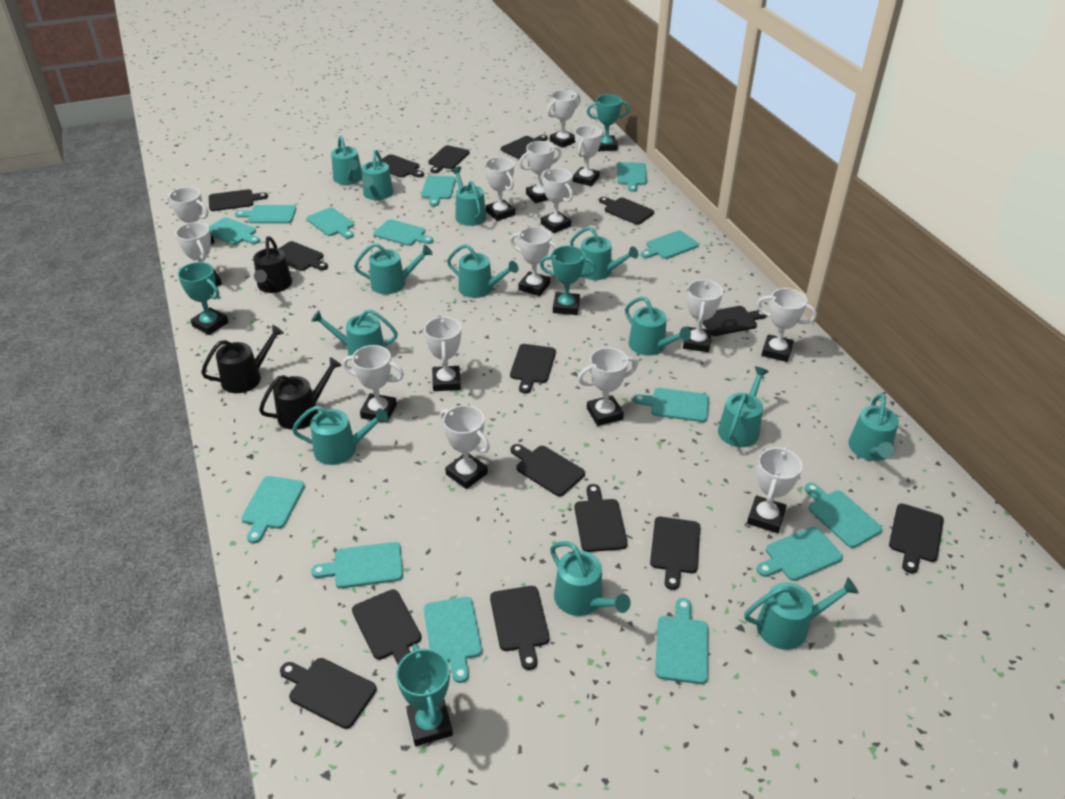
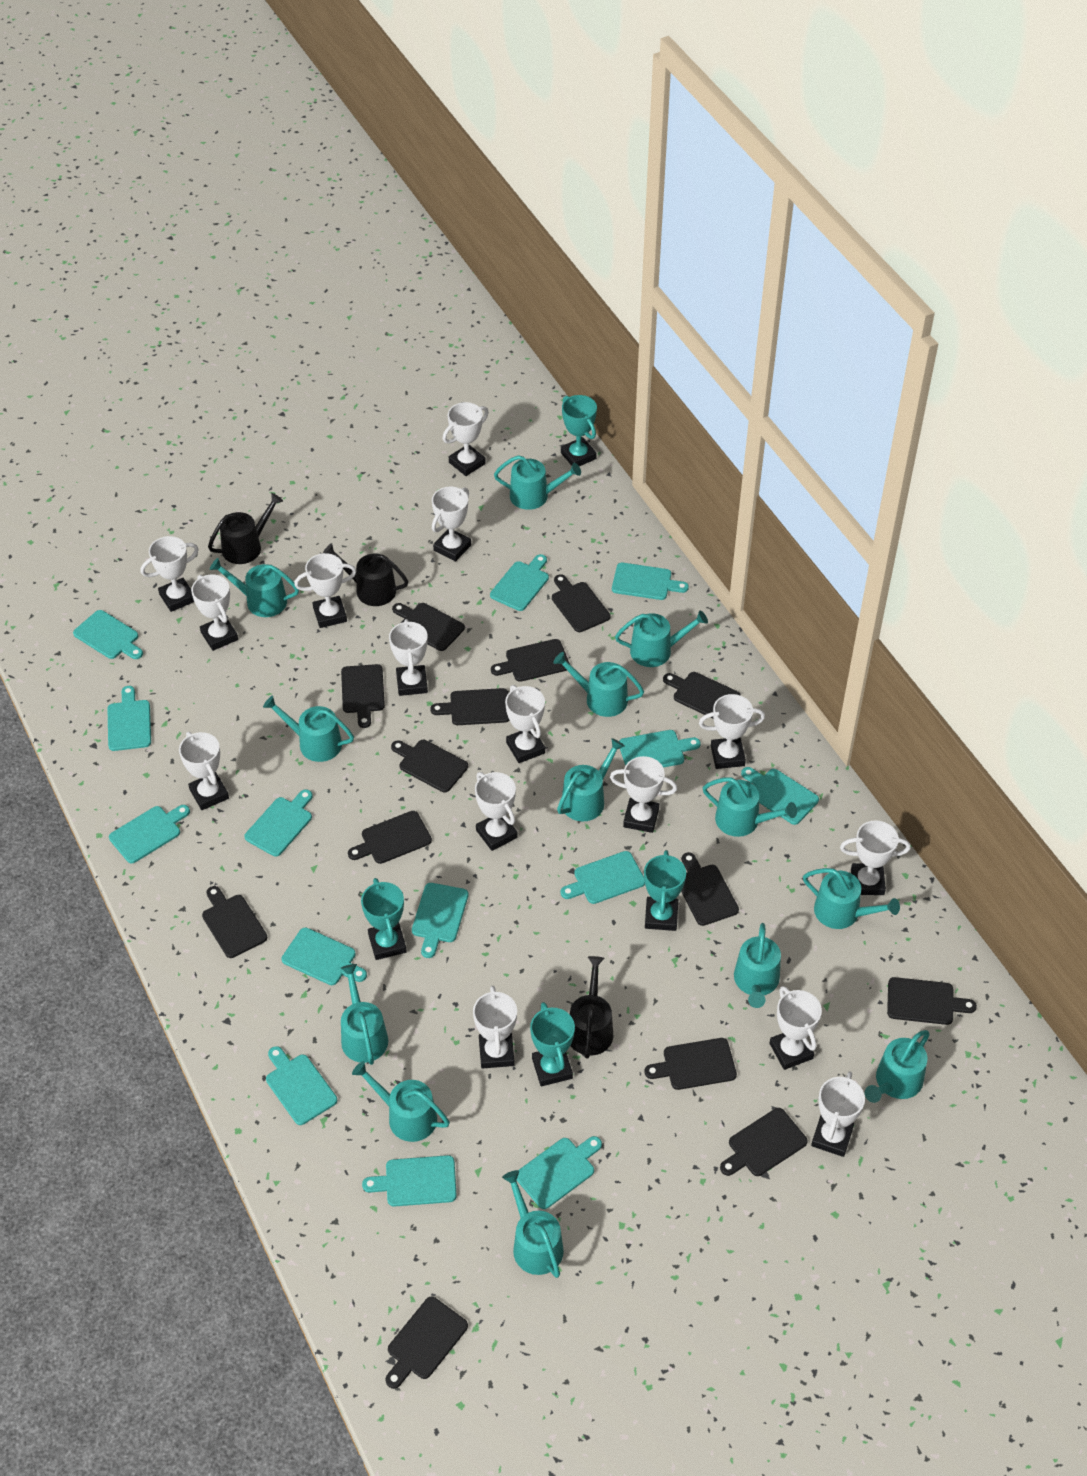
black cutting board: [209,189,268,211] [279,241,328,271] [280,658,377,729] [352,589,421,665] [382,154,424,178] [428,145,469,173] [490,586,550,670] [501,135,548,159] [510,344,556,394] [511,444,585,496] [574,484,628,552] [599,197,654,225] [650,517,700,590] [703,306,767,336] [889,503,944,574] = 15 -> [202,886,267,958] [341,664,385,728] [348,811,432,864] [386,1297,468,1389] [391,740,468,792] [392,603,465,651] [430,688,509,725] [491,639,570,682] [552,574,610,632] [645,1038,737,1090] [663,672,741,719] [681,852,739,926] [720,1108,808,1176] [887,977,977,1025] = 14

